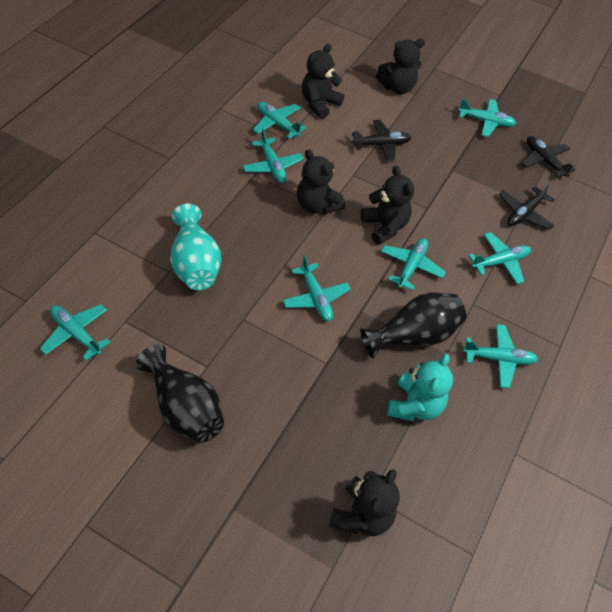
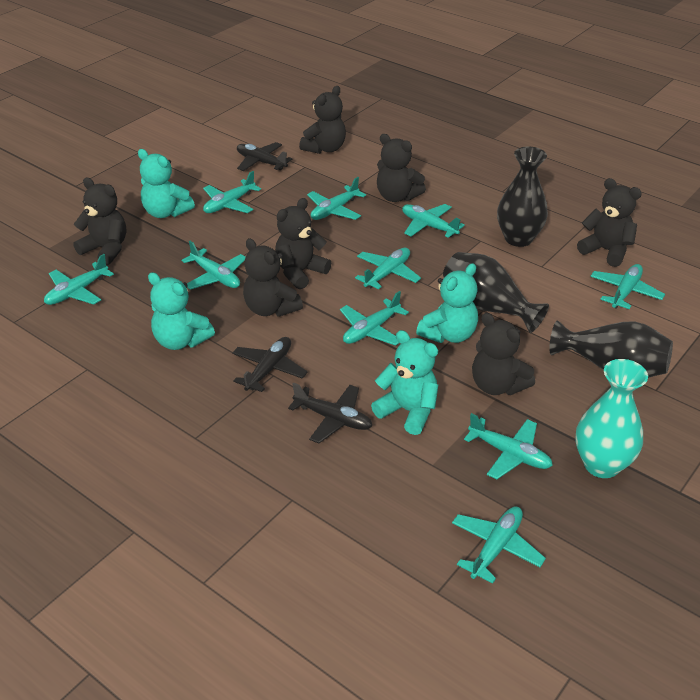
black teddy bear: [297,149,345,214] [302,44,344,119] [329,469,400,536] [360,165,414,245] [376,39,425,94] = 5 -> [73,178,126,265] [243,238,303,317] [275,198,331,289] [299,86,346,154] [377,134,426,202] [472,313,535,395] [577,178,642,267] = 7
black vase: [136,344,224,443] [360,293,467,359] = 2 -> [443,252,549,333] [497,146,548,247] [549,320,673,378] = 3
turquoise plane: [40,304,110,361] [243,129,304,183] [253,102,307,139] [283,255,351,321] [381,238,446,290] [458,99,516,137] [463,324,538,388] [468,232,531,284] = 8 -> [44,254,114,305] [182,241,245,290] [203,171,261,213] [307,177,366,220] [340,291,409,346] [355,248,421,289] [402,204,465,238] [452,507,546,584] [464,413,553,480] [590,264,665,309] = 10
turquoise teddy bear: [387,354,453,421] = 1 -> [138,149,195,218] [148,272,215,350] [371,330,438,435] [416,263,478,343] = 4

